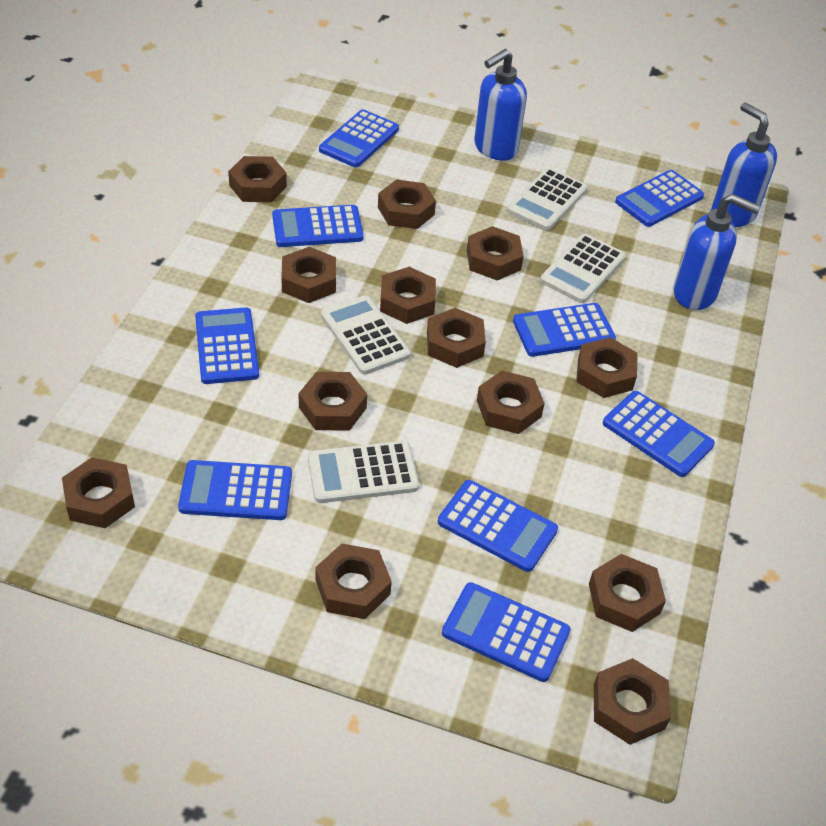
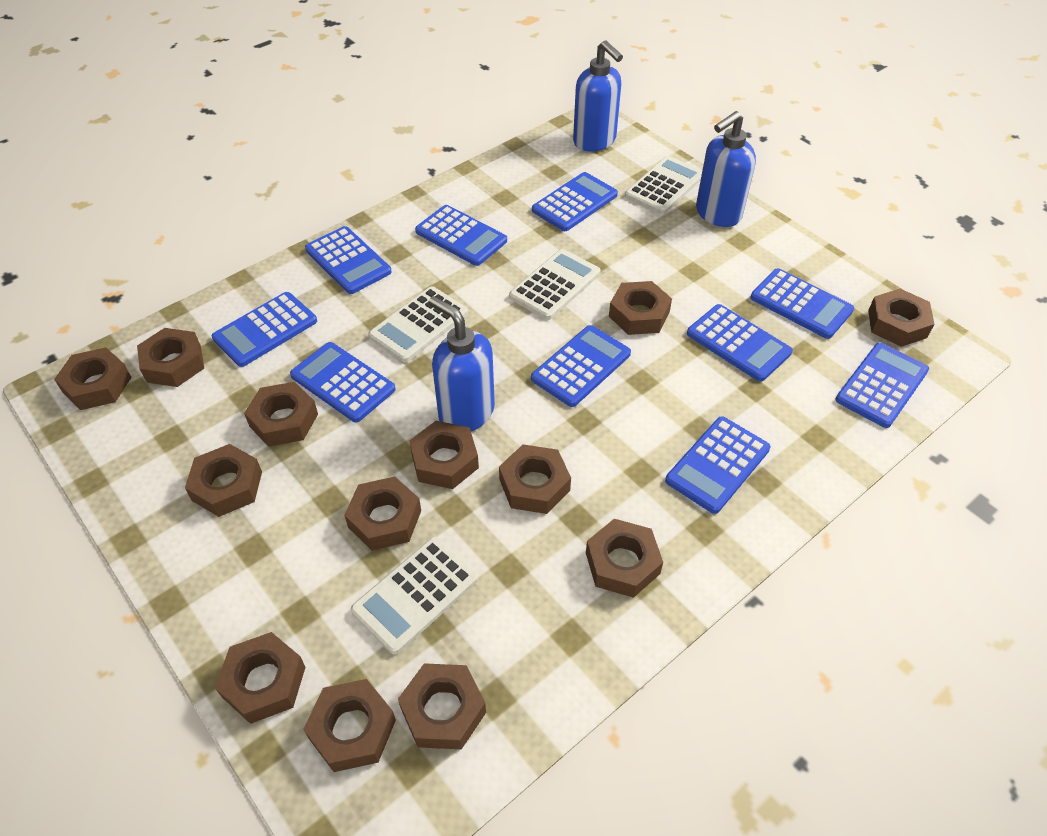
blue calculator: [178,460,292,520] [195,307,259,384] [272,205,364,247] [319,110,399,168] [438,480,558,572] [442,582,570,682] [513,303,616,357] [603,391,715,477] [615,170,704,227] = 9 -> [212,292,317,367] [290,342,396,422] [305,226,392,294] [415,205,507,266] [531,325,631,407] [532,172,618,231] [665,416,771,514] [687,304,793,382] [751,268,854,339] [836,343,929,428] = 10

